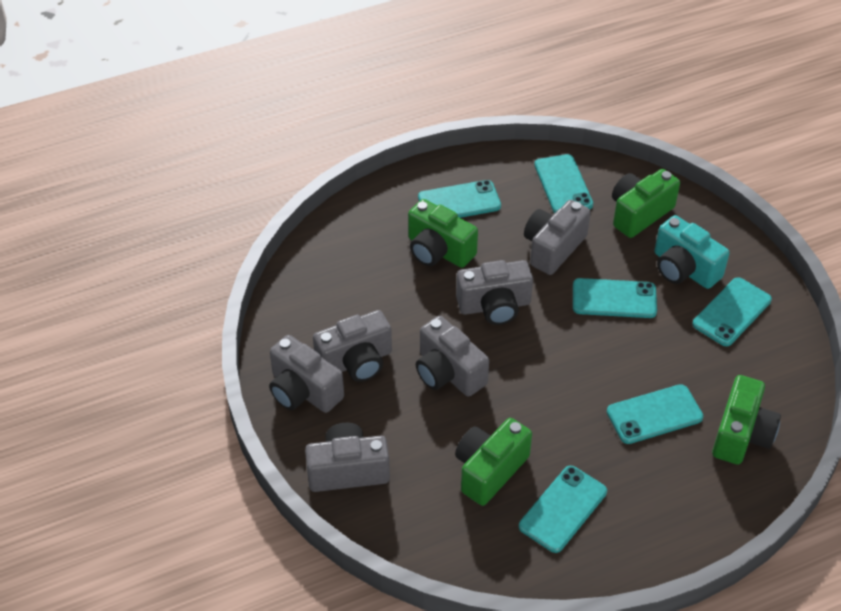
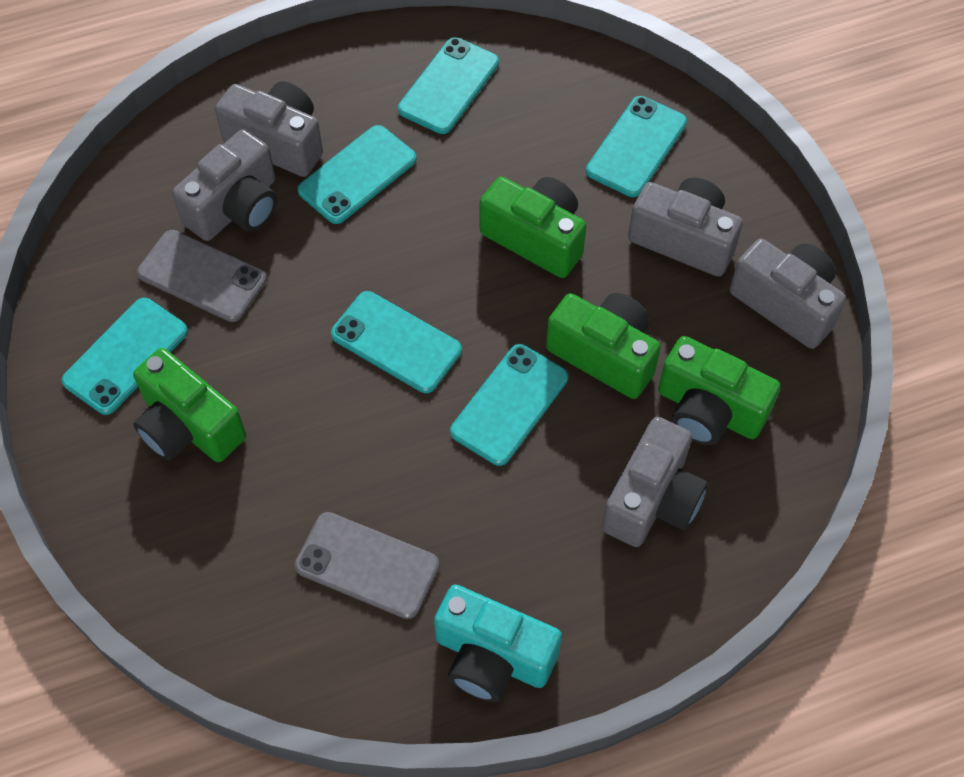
grey camera: [269,335,344,413] [305,423,390,492] [313,310,392,382] [416,316,489,397] [456,260,533,325] [524,200,591,275] = 6 -> [172,129,277,241] [215,81,323,177] [602,417,708,547] [628,178,743,277] [730,239,846,349] = 5
grey phone: none = 0 -> [137,230,267,322] [295,512,439,619] = 2

